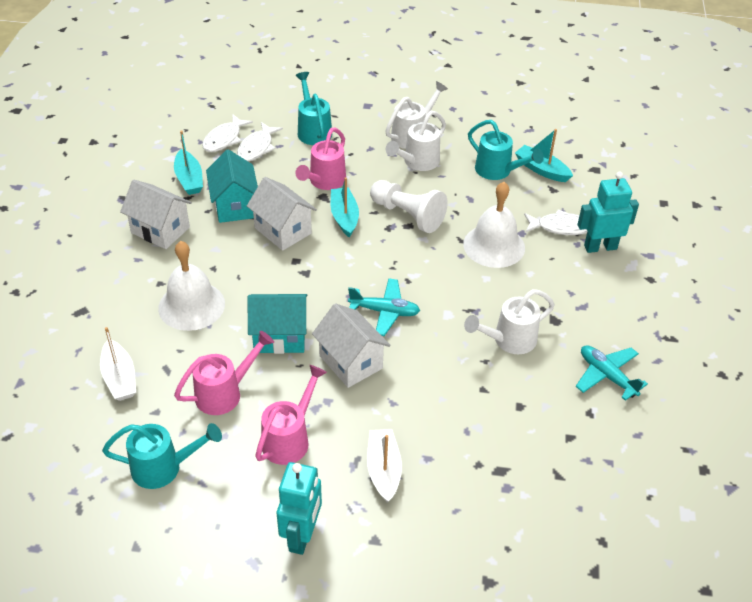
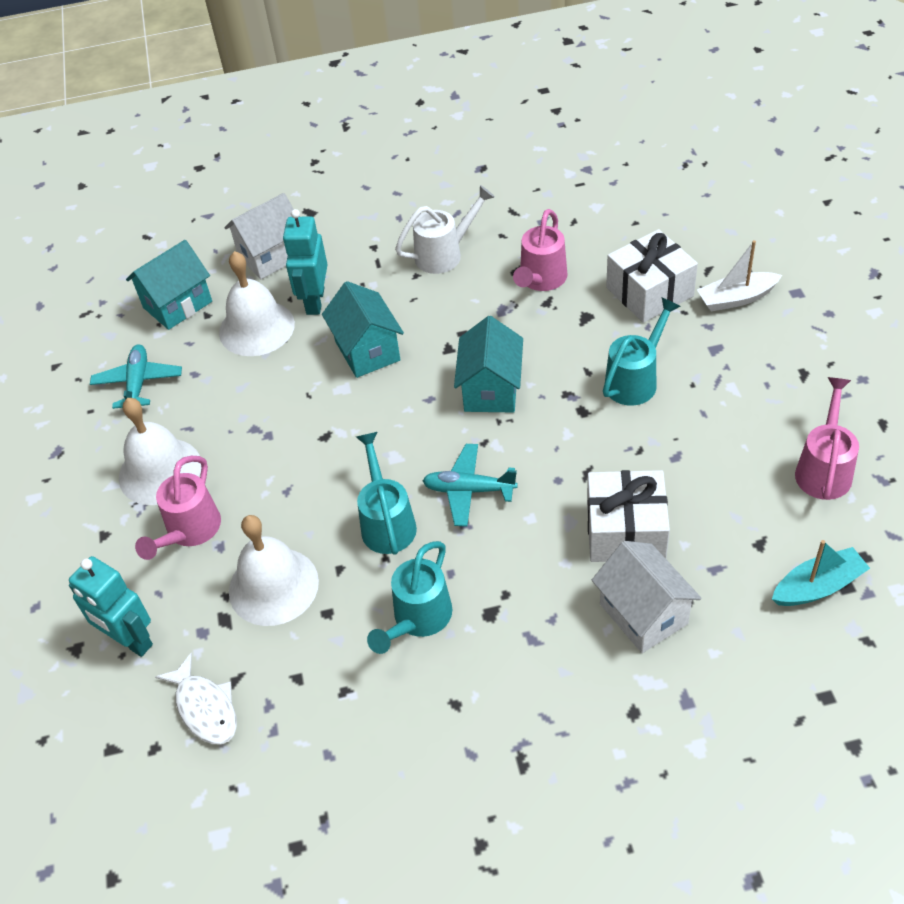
turquoise boat: [174,130,203,195] [331,177,359,237] [515,129,573,182] = 3 -> [772,540,870,606] = 1
turquoise house: [206,149,258,223] [247,294,307,354] = 2 -> [126,240,212,330] [322,281,404,378] [454,316,523,412] = 3
white bell: [158,241,225,331] [463,182,525,268] = 2 -> [119,398,201,505] [219,251,295,356] [229,515,319,626] = 3
white boat: [100,327,136,401] [367,429,402,503] = 2 -> [697,240,782,311] = 1
white fish: [202,114,253,152] [237,122,283,161] [524,209,587,235] = 3 -> [155,652,237,745] = 1
white gift: none = 0 -> [587,470,670,562] [606,229,698,323] = 2
white house: [120,179,192,249] [247,177,317,251] [312,303,391,388] = 3 -> [224,193,294,279] [592,541,702,653] = 2
white pawn: [370,180,448,233] = 1 -> none = 0
white watering can: [385,81,448,149] [386,111,446,171] [464,289,555,354] = 3 -> [395,185,495,274] = 1

